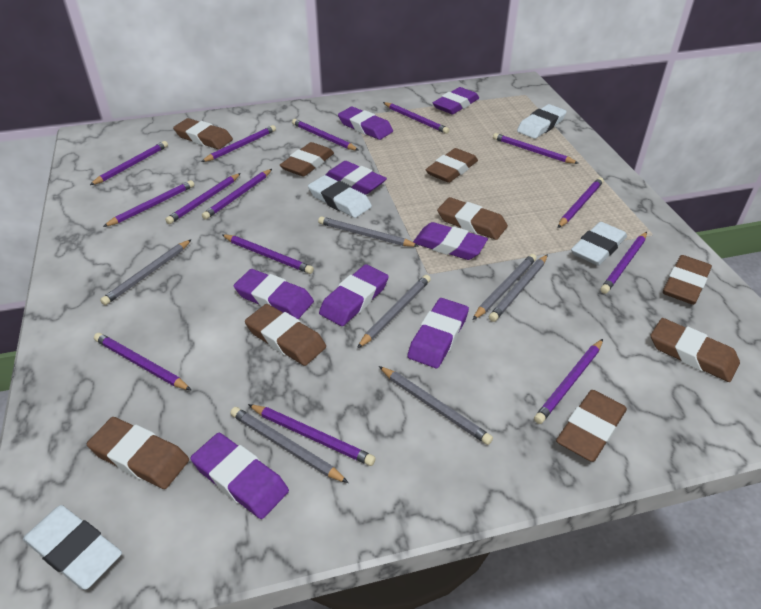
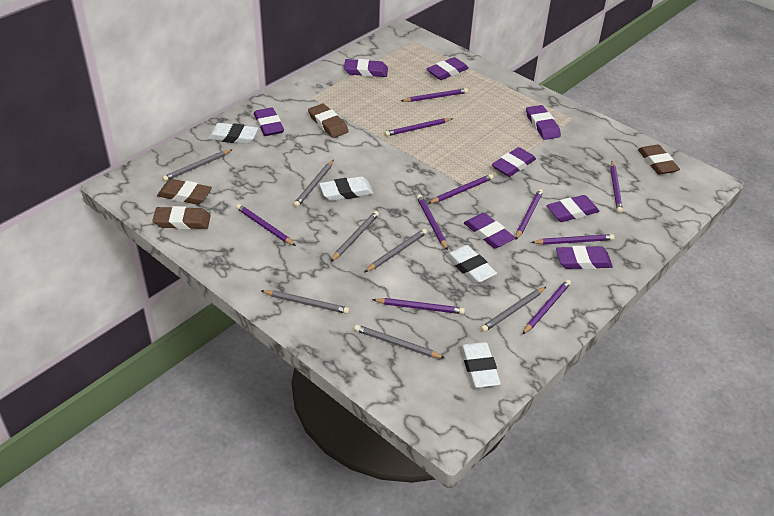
brown eraser: [87,417,189,489] [173,118,233,149] [245,304,326,366] [280,142,334,177] [425,148,478,183] [437,197,508,240] [556,390,627,462] [651,318,740,382] [663,255,712,305] = 9 -> [152,206,211,229] [157,179,212,205] [308,104,349,138] [638,144,680,175] = 4
purple pencil: [90,141,168,185] [94,333,192,391] [103,180,194,227] [165,173,241,224] [201,125,276,162] [202,169,272,220] [222,234,314,274] [248,404,376,466] [292,119,359,151] [383,102,449,134] [493,133,579,164] [534,339,603,424] [558,177,604,228] [600,232,647,294] = 14 -> [236,204,296,246] [372,298,465,314] [385,118,452,136] [401,88,468,102] [417,194,448,250] [428,174,494,204] [516,189,543,240] [522,279,571,335] [531,234,615,245] [610,161,623,213] = 10

